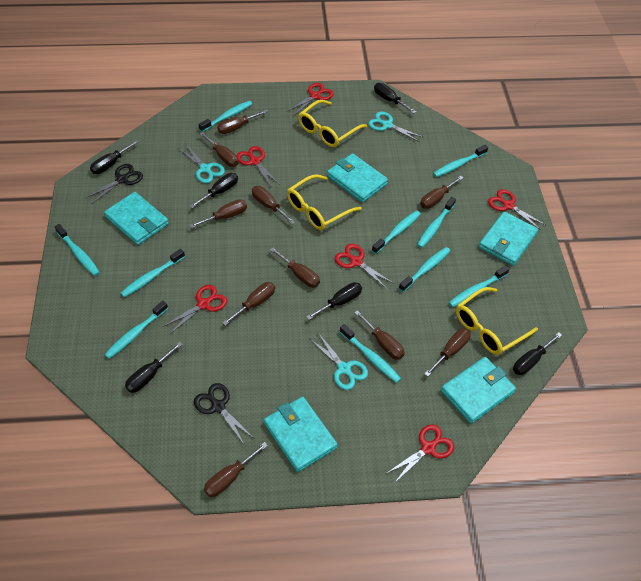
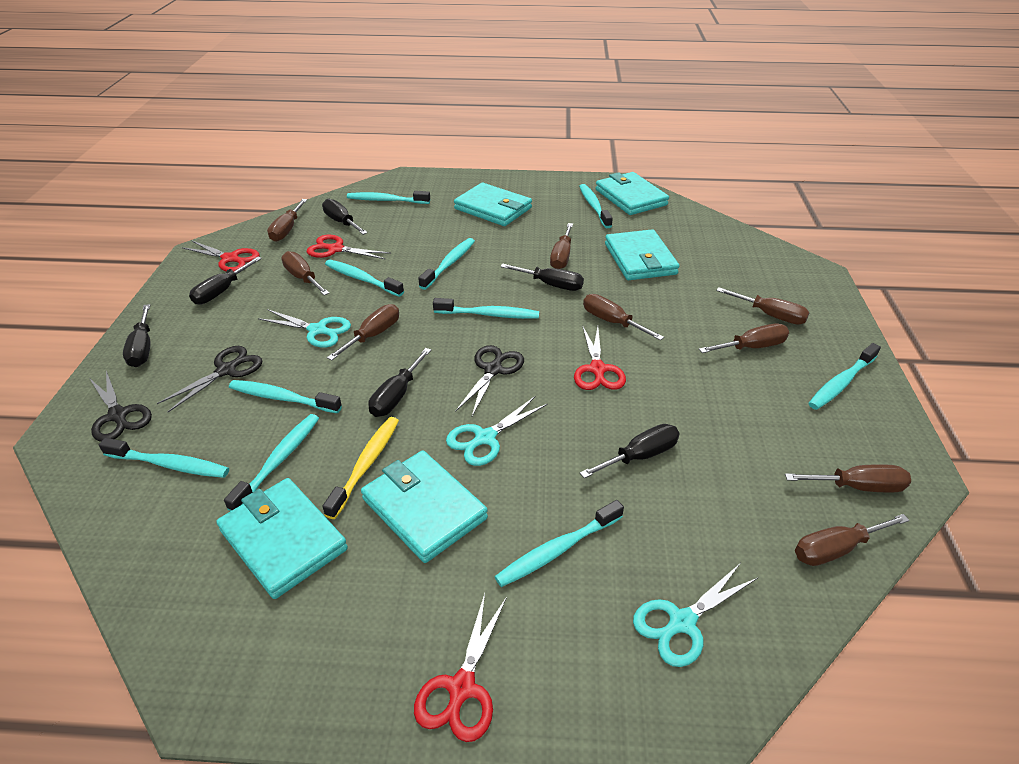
black scissors: [86,164,143,204] [194,383,255,444] = 2 -> [89,371,152,442] [157,346,263,412] [455,345,524,416] = 3
brown screwdriver: [190,199,247,228] [199,132,239,167] [204,442,268,497] [217,110,268,134] [222,282,275,326] [252,186,295,224] [270,247,320,288] [354,310,405,360] [420,176,463,209] [424,328,471,376] = 10 -> [267,199,307,242] [281,251,329,295] [327,304,399,360] [550,223,573,269] [583,294,664,341] [699,324,789,353] [716,287,810,325] [785,464,911,493] [795,514,910,566] = 9
red scissors: [163,285,227,334] [237,146,279,188] [287,83,334,116] [335,244,393,289] [387,424,454,482] [488,189,545,230] = 6 -> [182,240,260,272] [307,234,391,259] [414,593,507,742] [574,325,626,390] = 4
yellow glasses: [287,174,362,230] [298,100,367,147] [456,287,538,355] = 3 -> none = 0
yellow toothbrush: none = 0 -> [322,417,399,519] = 1

